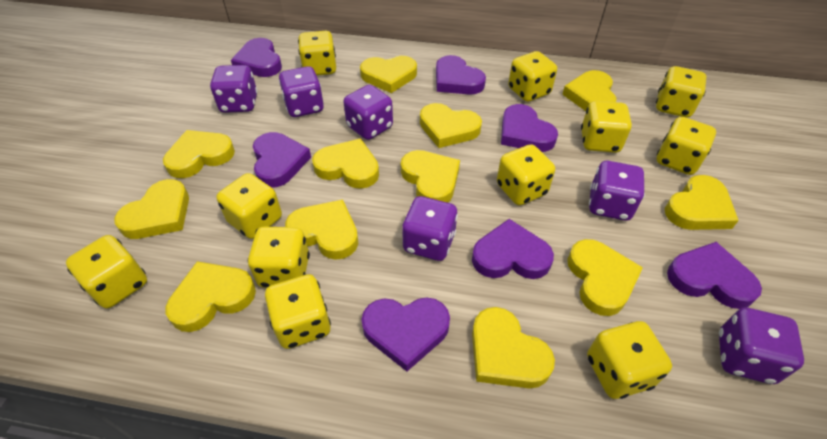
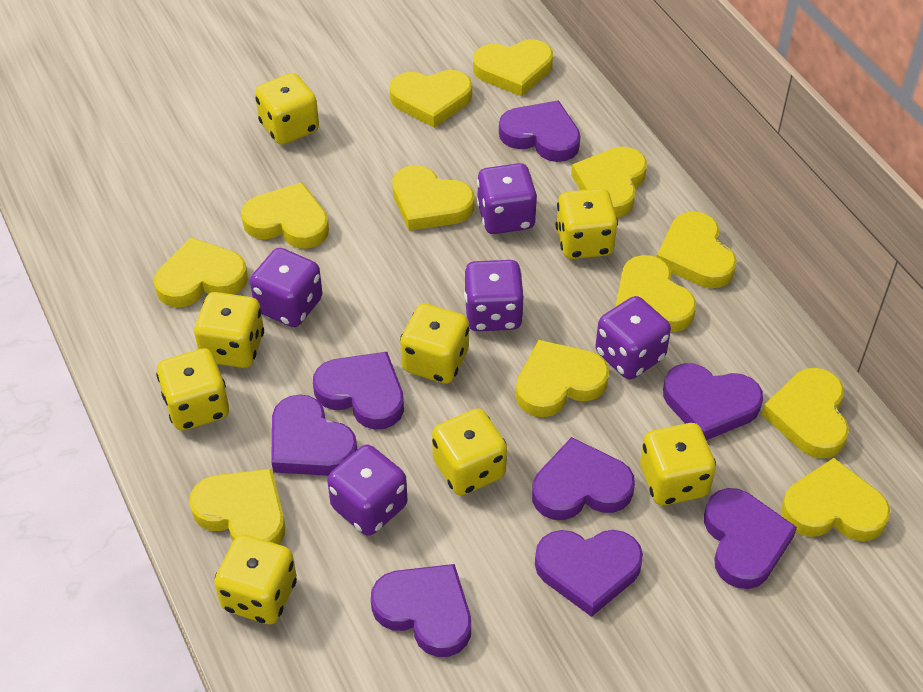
purple dice: [210,65,258,113] [279,66,324,117] [343,85,393,140] [402,196,458,261] [589,161,645,221] [719,308,804,384] = 6 -> [250,248,322,327] [327,445,407,536] [464,260,524,331] [477,163,537,234] [595,296,671,379] = 5
purple heart: [231,38,282,77] [253,132,311,187] [361,297,450,371] [436,55,486,95] [472,219,554,279] [501,104,558,152] [667,242,762,309] = 7 -> [271,394,357,476] [313,352,404,430] [371,564,471,657] [499,100,580,162] [532,437,635,520] [535,530,643,617] [663,363,763,440] [704,488,797,589] = 8
yellow dice: [66,235,147,308] [216,173,282,239] [248,227,310,288] [265,274,331,349] [298,31,336,76] [497,144,555,205] [508,51,557,102] [581,101,632,153] [587,321,672,399] [656,66,707,118] [657,117,716,175] = 11 -> [156,348,229,431] [194,292,264,368] [214,535,297,624] [255,73,319,145] [400,303,469,384] [432,408,507,496] [556,188,618,259] [640,423,716,505] = 8

